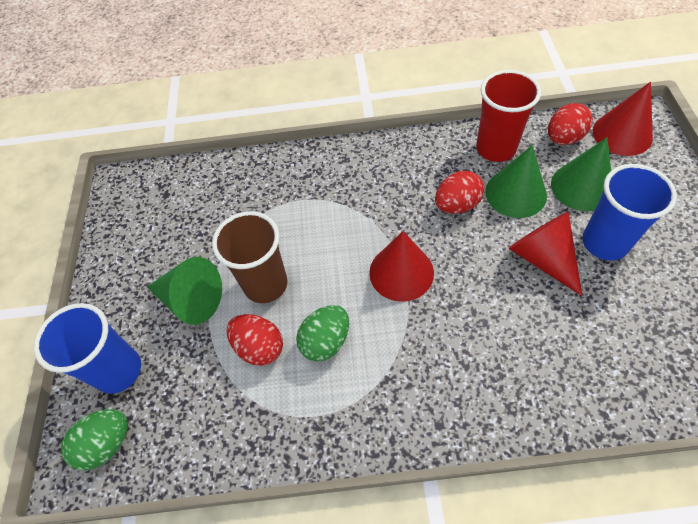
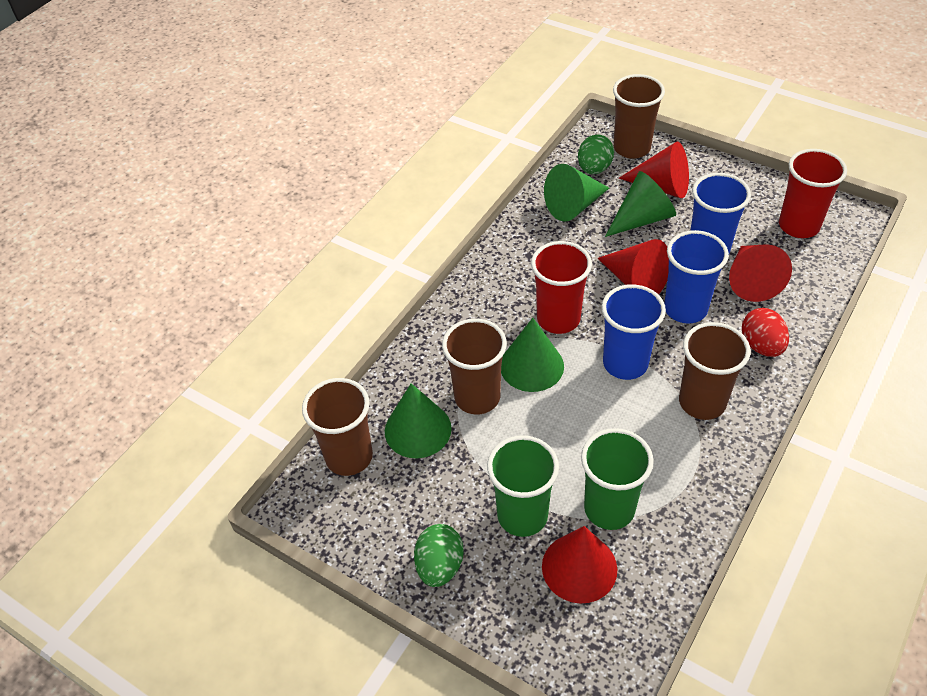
blue cup: [34,303,141,394] [582,164,677,261] = 2 -> [602,284,666,380] [664,230,729,323] [690,173,751,254] = 3
brown cup: [212,211,287,303] = 1 -> [302,378,373,476] [442,318,507,415] [613,74,665,159] [679,322,751,420] = 4
green cone: [147,257,222,325] [485,145,547,218] [551,138,611,211] = 3 -> [385,383,452,458] [501,318,564,392] [544,164,609,222] [605,171,676,237] = 4
green cup: none = 0 -> [487,435,559,537] [581,428,654,530] = 2
red cone: [369,231,434,302] [508,212,582,296] [592,82,653,156] = 3 -> [542,526,617,604] [597,239,669,294] [619,142,689,198] [729,244,792,302] = 4
red cup: [476,70,541,162] = 1 -> [531,241,592,334] [779,149,847,238] = 2
red egg: [227,314,283,366] [435,171,484,214] [548,103,593,145] = 3 -> [742,308,789,357] = 1

